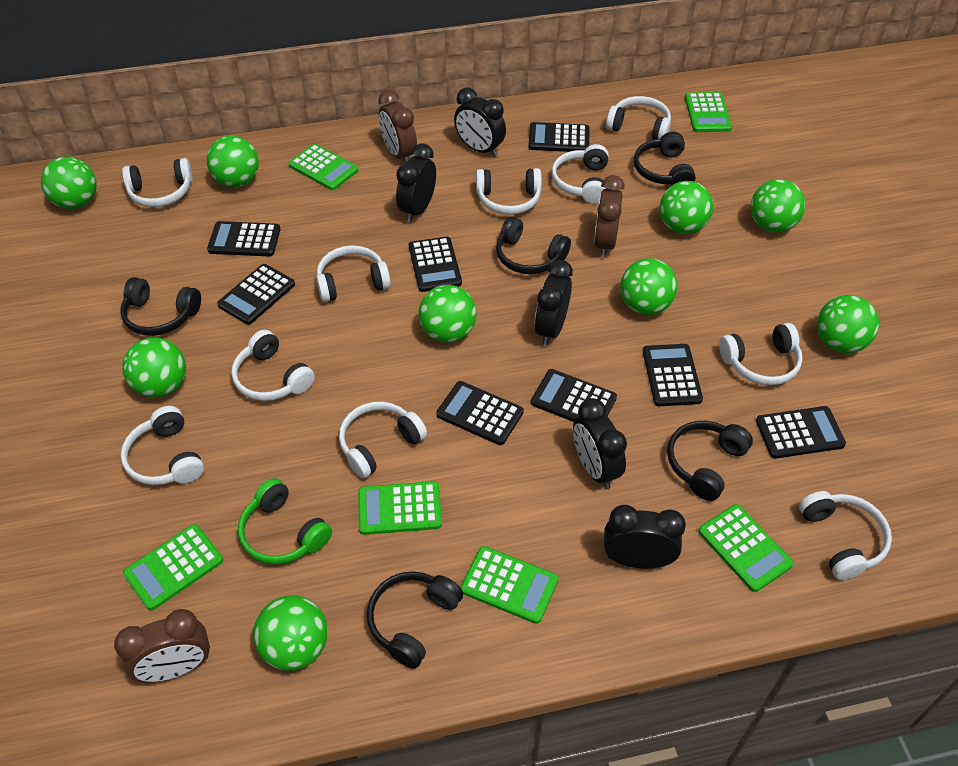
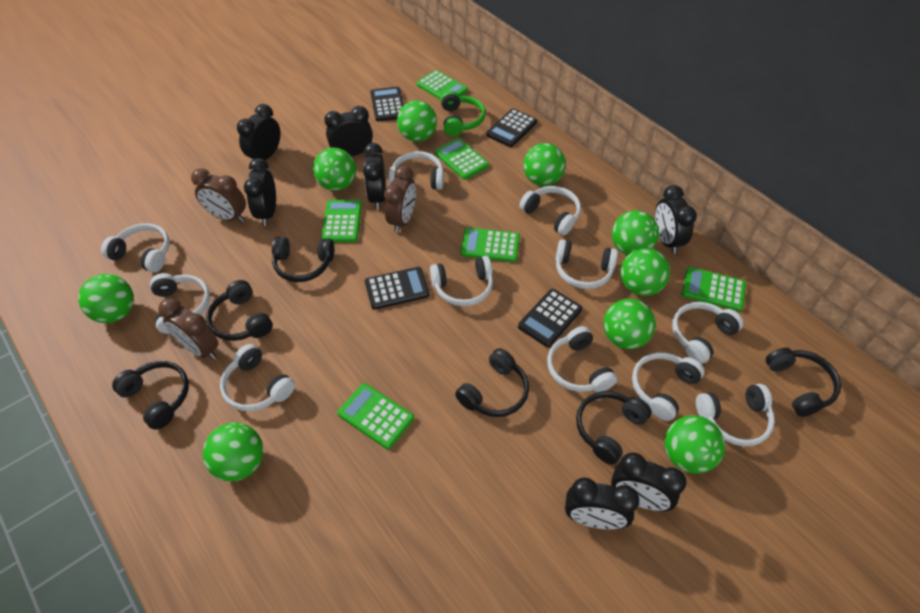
black calculator: [207,221,280,257] [217,264,295,325] [409,236,462,292] [436,381,524,445] [528,122,590,152] [531,369,617,422] [643,344,703,406] [756,406,846,459] = 8 -> [365,267,430,310] [370,87,404,121] [486,108,537,147] [518,289,583,347] = 4
black clock: [396,143,436,223] [454,87,506,157] [535,260,573,346] [573,398,627,489] [604,505,686,569] = 5 -> [237,104,281,160] [244,158,276,226] [324,106,373,156] [363,143,386,210] [565,477,639,529] [611,453,687,511] [655,185,697,254] = 7
black headphones: [120,277,201,336] [367,571,463,669] [496,216,571,274] [634,132,696,186] [667,421,753,501] = 5 -> [112,361,189,430] [206,280,273,341] [272,237,334,282] [455,348,529,417] [576,391,651,465] [766,348,841,417] = 6
white headphones: [120,406,204,485] [122,158,193,207] [231,330,315,401] [316,245,391,302] [339,402,427,478] [476,168,542,215] [551,144,609,204] [606,96,671,140] [719,323,803,385] [799,491,892,580] = 10 -> [101,223,170,273] [150,273,210,334] [220,344,295,411] [389,151,444,190] [430,256,493,306] [519,186,581,236] [547,326,617,392] [555,240,618,289] [632,352,704,421] [672,302,743,364] [696,384,775,446] = 11

